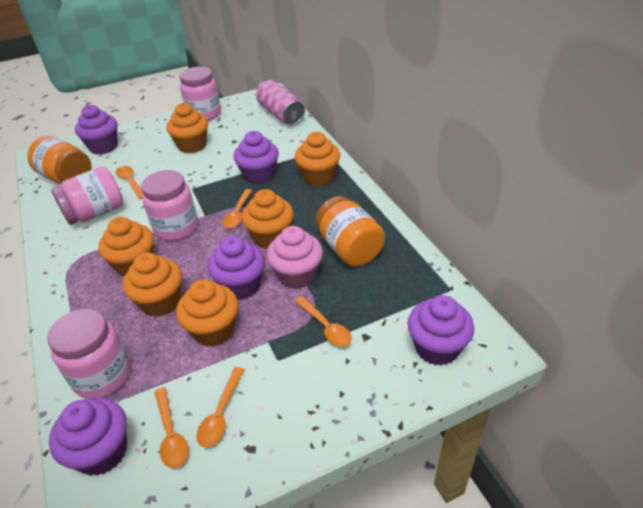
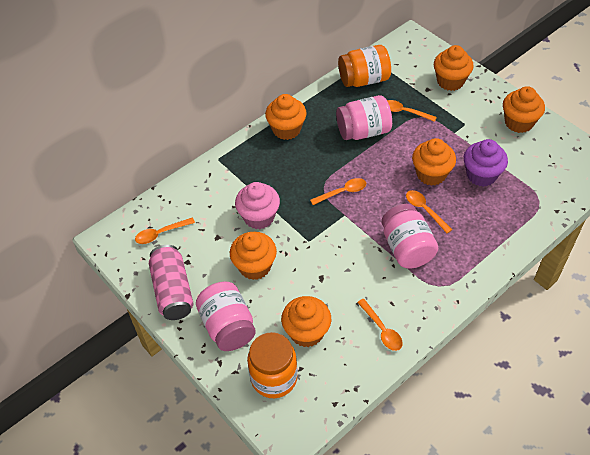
pink jar: [47,309,131,399] [51,167,123,225] [141,170,198,241] [180,67,221,121] = 4 -> [196,282,256,351] [336,95,392,140] [382,204,438,269] = 3
purple cupcake: [49,397,127,476] [75,105,118,155] [208,236,265,300] [234,131,279,185] [408,295,474,366] = 5 -> [464,139,508,187] = 1

